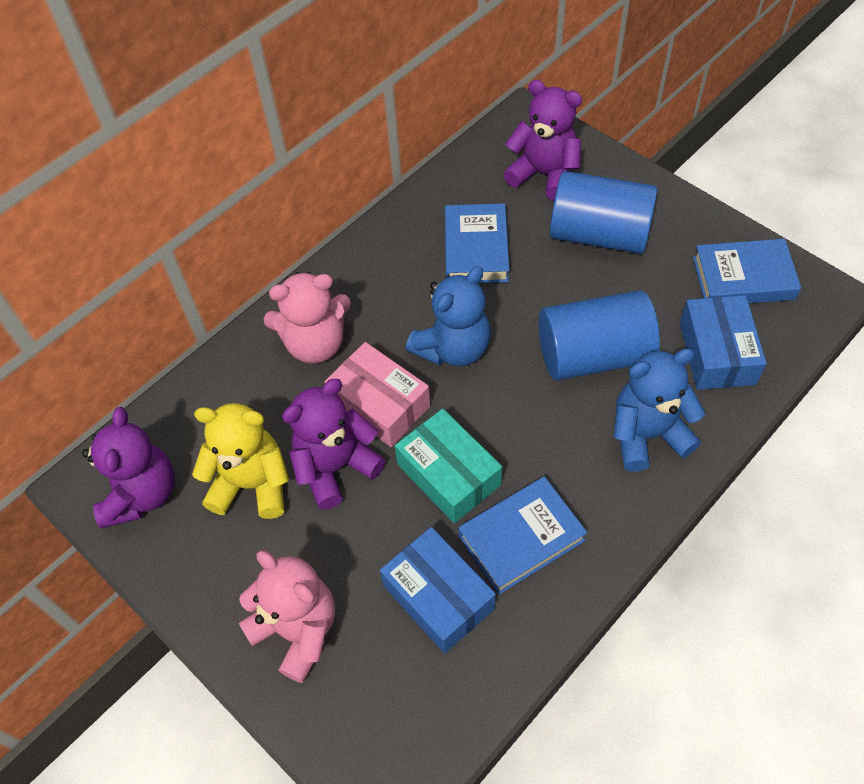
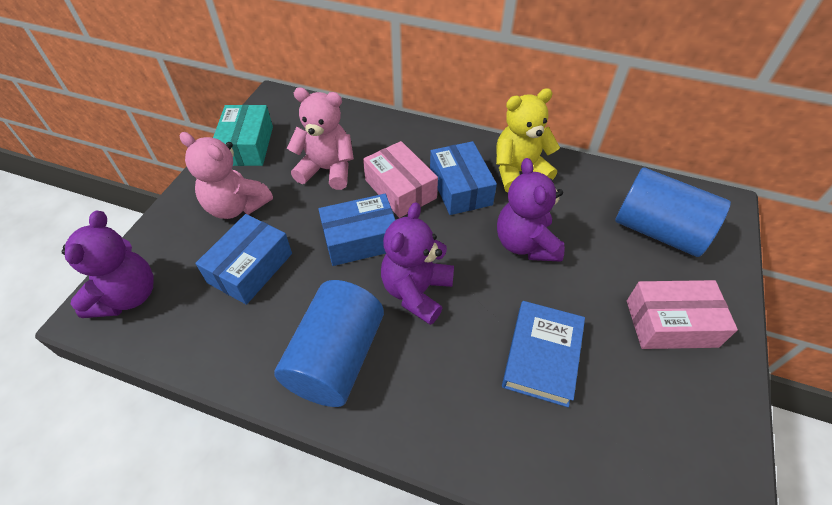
blue book: [445,203,509,283] [459,476,587,594] [693,239,801,303] = 3 -> [502,301,585,407] = 1
blue box: [380,527,496,653] [680,295,767,390] = 2 -> [195,214,292,305] [318,194,395,266] [430,141,497,215] = 3
blue teddy bear: [406,266,491,367] [614,348,705,472] = 2 -> none = 0
pink box: [324,342,430,447] = 1 -> [363,141,438,218] [627,280,738,349] = 2

